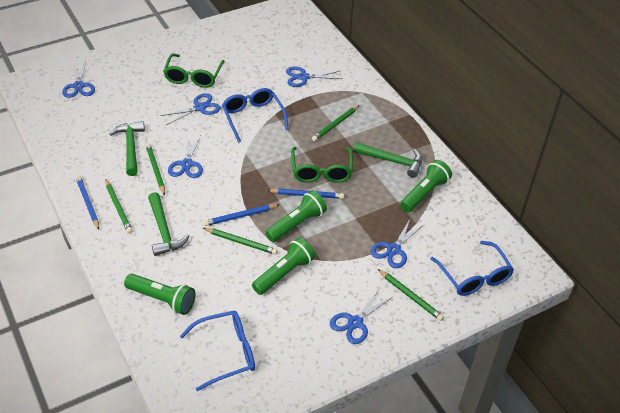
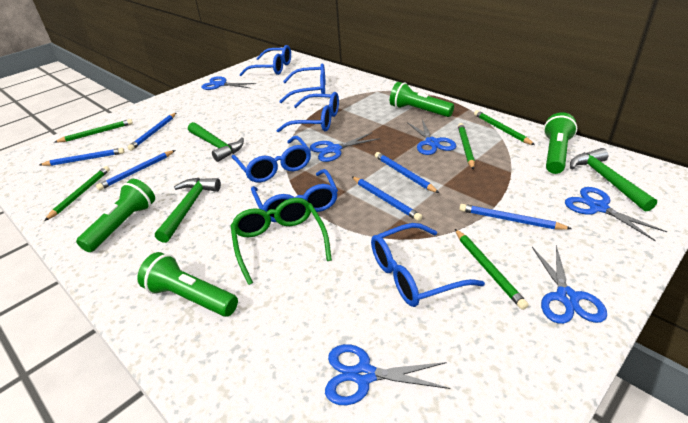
blue glasses: [180,311,255,391] [222,88,289,143] [431,241,514,296] = 3 -> [232,136,311,183] [239,45,291,76] [251,169,338,222] [276,92,339,133] [279,63,325,103] [371,223,485,307] = 6
blue pencil: [76,175,99,230] [203,204,279,226] [267,188,344,199] = 3 -> [39,148,125,166] [96,150,175,190] [128,113,176,151] [352,177,422,221] [375,152,439,193] [459,204,572,230] = 6
green glasses: [163,54,225,88] [291,147,353,183] = 2 -> [230,198,332,285] = 1

